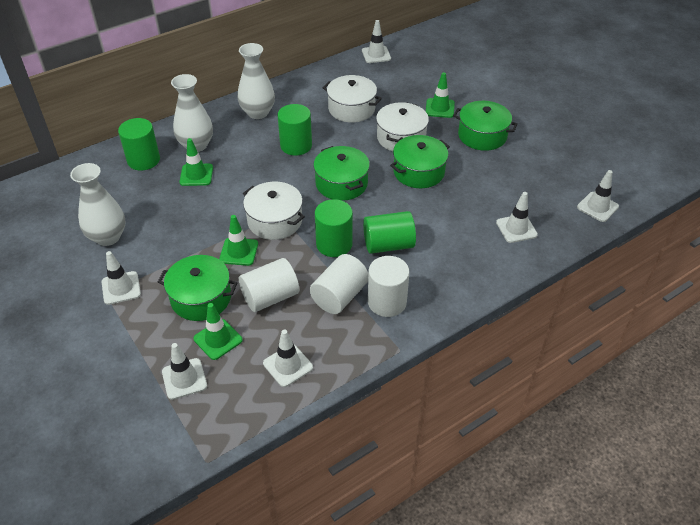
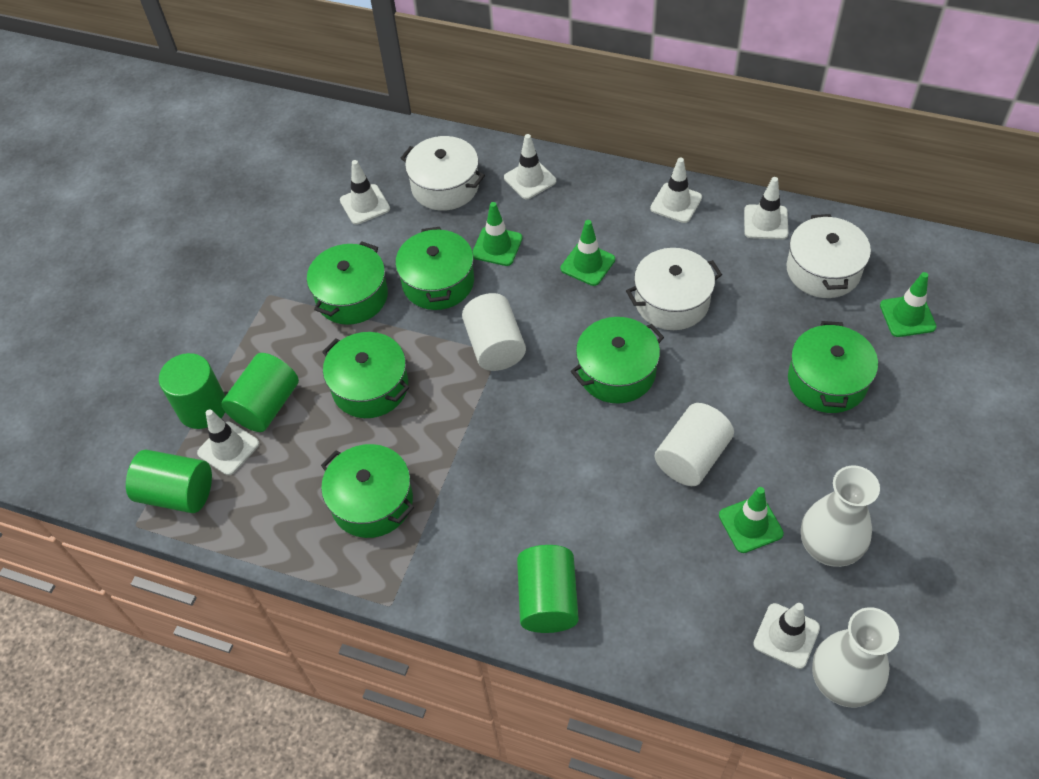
green pot: [158,255,238,321] [313,146,370,201] [390,135,450,188] [453,101,518,151] = 4 -> [307,242,388,325] [321,444,414,538] [322,332,410,418] [395,227,474,310] [571,317,664,404] [788,321,878,413] = 6
white cylinder: [239,258,299,312] [310,254,368,314] [368,256,410,317] = 3 -> [462,293,526,371] [655,403,734,486] = 2
white vase: [70,163,126,246] [171,74,213,152] [238,43,275,119] = 3 -> [801,465,880,567] [812,607,899,707] = 2

